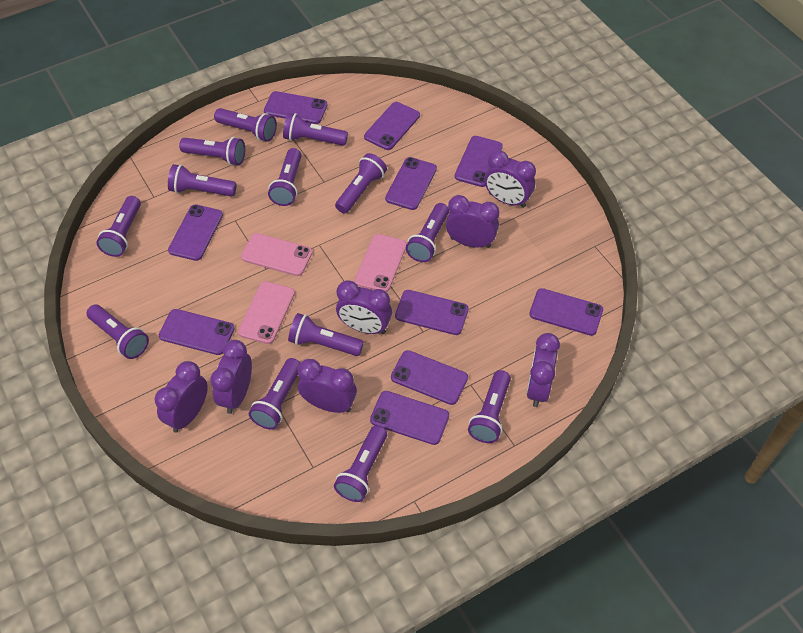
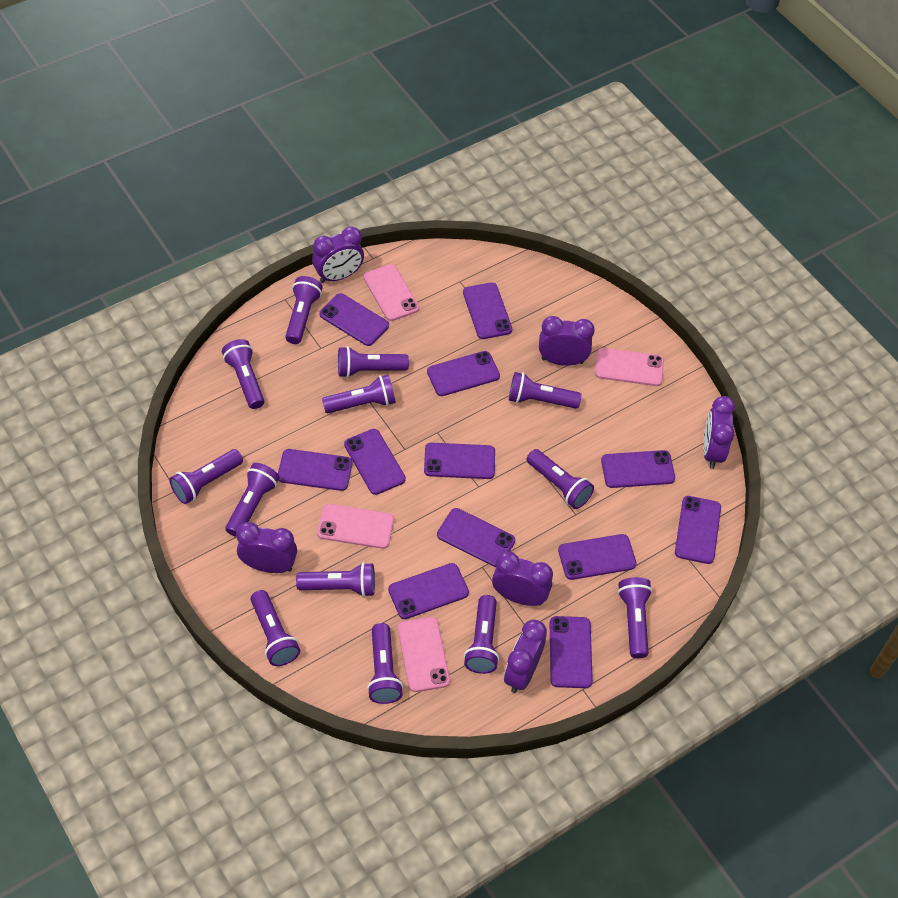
pink phone: [238,281,295,344] [241,233,313,276] [355,234,407,292] = 3 -> [317,504,394,549] [363,264,419,321] [398,617,450,692] [595,348,664,386] = 4
purple clock: [155,361,208,433] [210,340,252,414] [298,359,357,413] [336,280,392,334] [446,195,499,248] [484,150,536,208] [526,333,560,407] = 7 -> [236,522,297,573] [312,227,364,283] [492,552,553,606] [504,620,547,693] [539,316,595,366] [703,396,735,469] = 6
purple phone: [159,309,235,355] [168,204,223,261] [264,91,327,124] [364,102,420,150] [370,391,449,445] [385,157,437,210] [391,350,468,405] [395,290,469,335] [455,136,503,187] [529,288,603,336] = 10 -> [278,449,352,491] [319,293,389,346] [344,429,406,495] [388,563,469,619] [424,443,495,479] [427,351,500,396] [437,508,515,567] [463,282,512,339] [550,616,593,688] [558,534,637,580] [601,450,675,488] [675,496,721,564] = 12

